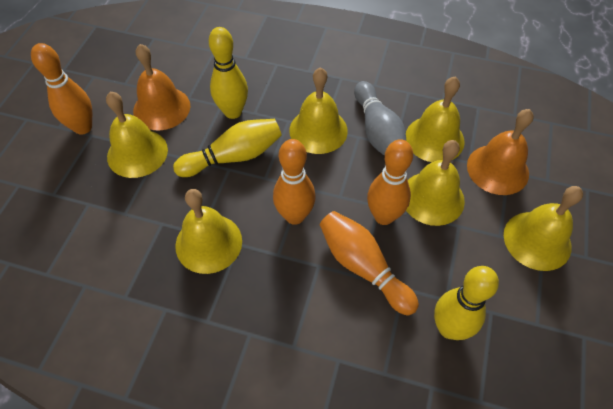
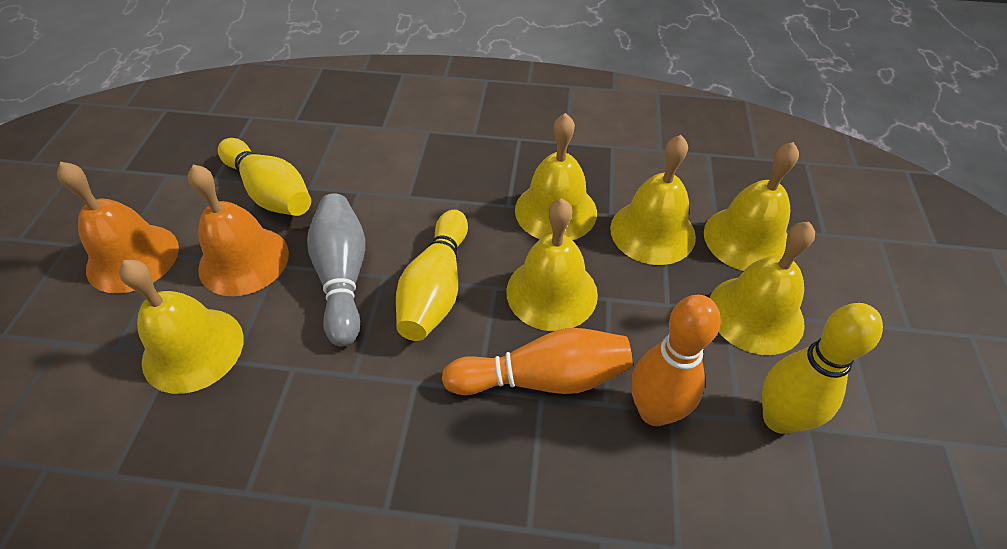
orange bowling pin: [31,43,92,135] [273,139,315,225] [320,211,419,315] [367,139,413,225] = 4 -> [442,328,633,395] [631,295,721,426] = 2

